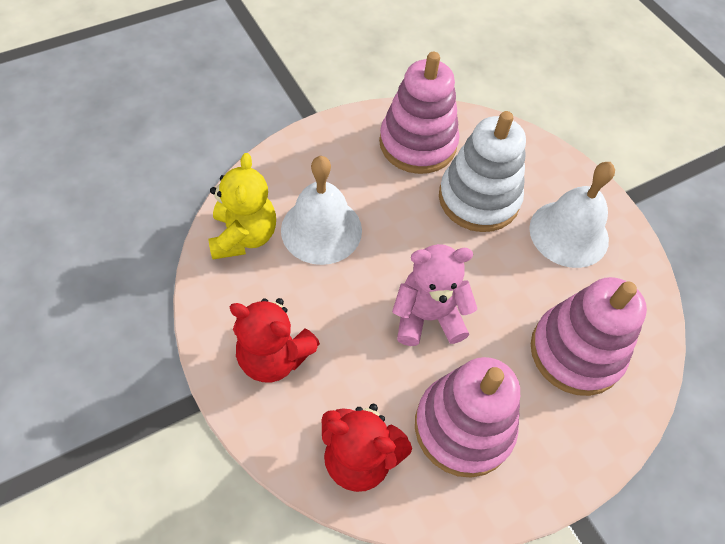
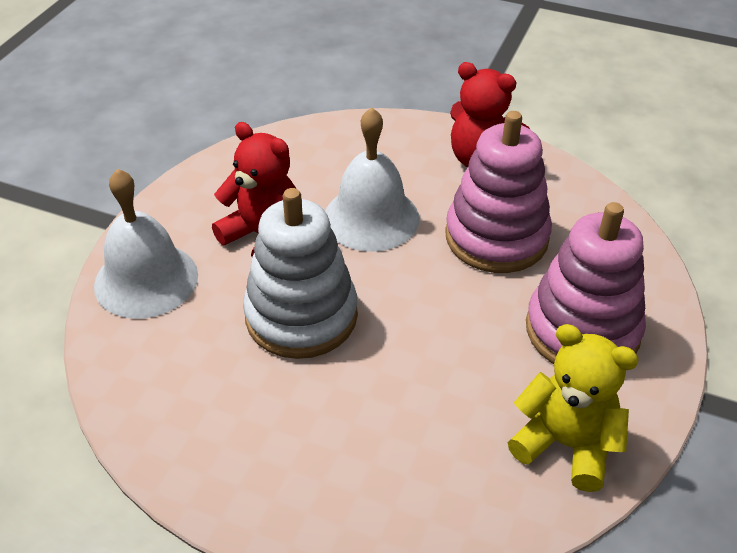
pink stacking toy: [379,52,460,174] [415,357,520,478] [531,277,647,396] = 3 -> [445,111,552,273] [526,202,646,364] = 2
pink teddy bear: [392,244,477,346] = 1 -> none = 0

